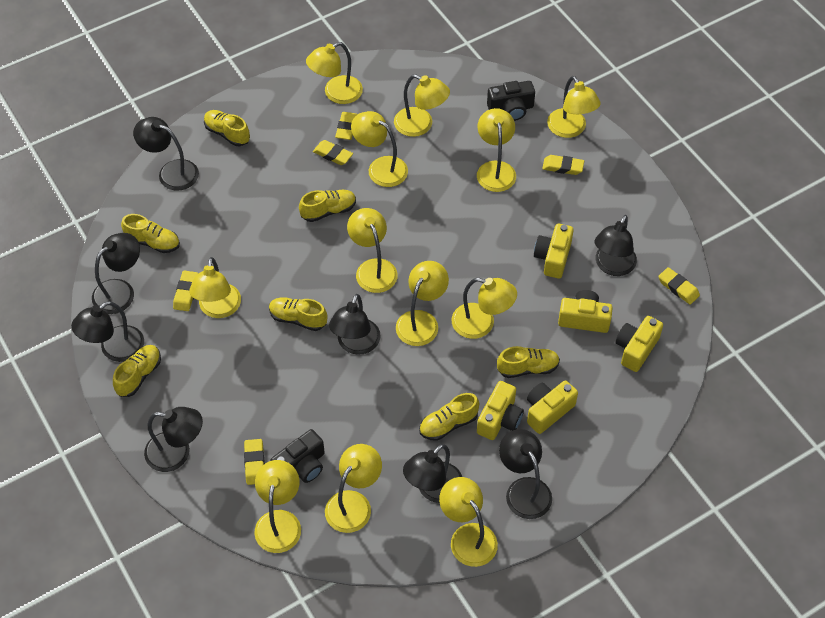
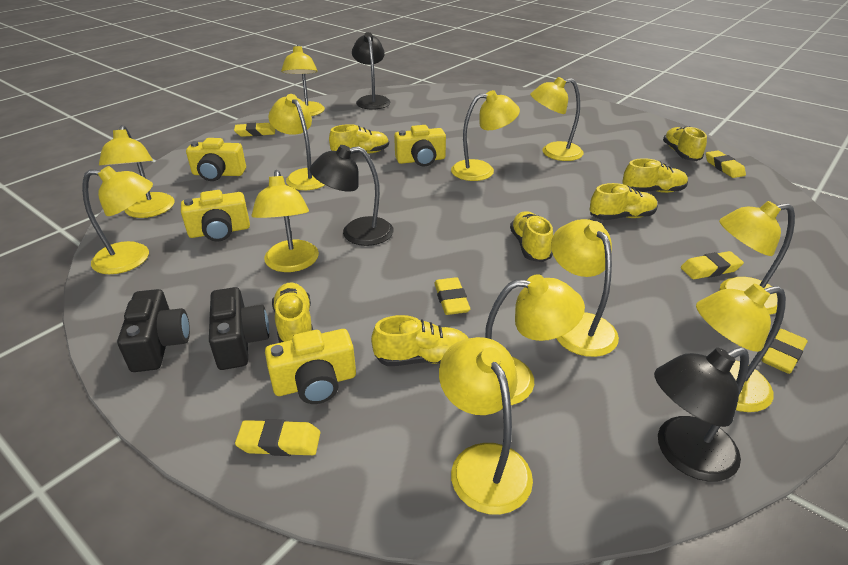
black lamp: [71,301,144,362] [92,233,140,314] [133,117,199,191] [144,407,203,472] [329,294,381,355] [403,444,462,503] [499,429,552,519] [594,215,637,276] = 8 -> [310,145,394,246] [352,32,391,110] [654,347,749,481] = 3
yellow camera: [477,381,524,440] [527,380,578,434] [534,223,574,279] [558,290,613,333] [615,316,663,372] = 5 -> [181,190,250,242] [186,138,246,181] [265,329,356,404] [394,125,446,166] = 4

